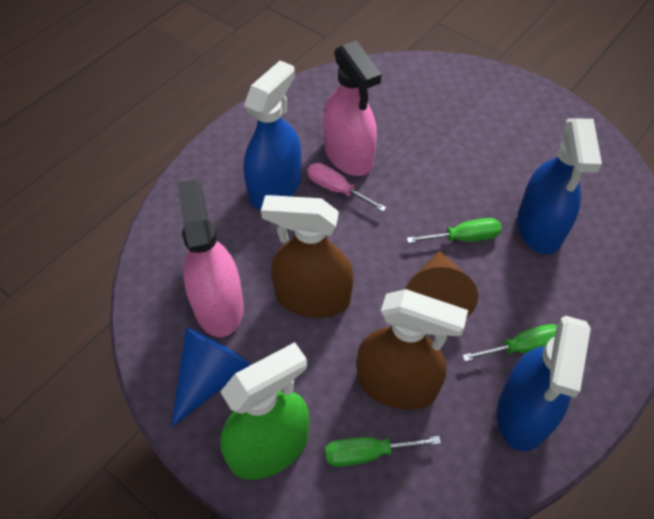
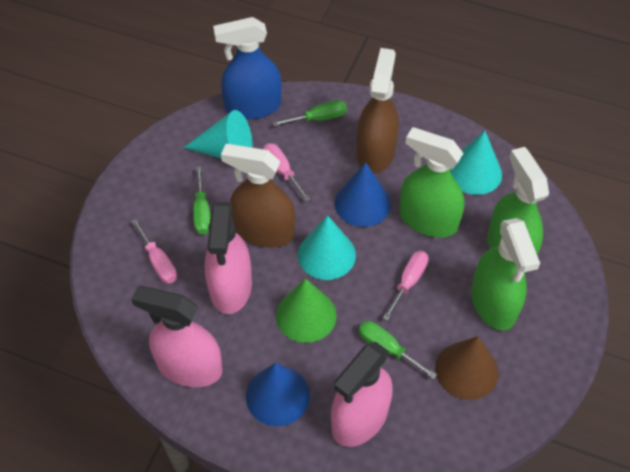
blue cone: [171,327,252,427] = 1 -> [246,363,310,426] [335,162,391,227] = 2
blue spray bottle: [244,60,301,210] [497,316,591,452] [517,118,602,255] = 3 -> [213,17,282,119] = 1
green cone: none = 0 -> [276,278,337,343] = 1
green spray bottle: [220,342,309,480] = 1 -> [399,127,464,238] [471,218,540,330] [488,147,549,273] = 3
pink screwdriver: [307,163,387,212] = 1 -> [131,219,177,284] [263,143,310,201] [383,251,429,321] = 3
pink spray bottle: [178,179,244,337] [323,40,382,176] = 2 -> [131,286,223,387] [205,202,252,314] [331,342,393,447] = 3
turquoise cone: none = 0 -> [183,110,253,158] [298,215,356,280] [450,131,502,195] = 3

